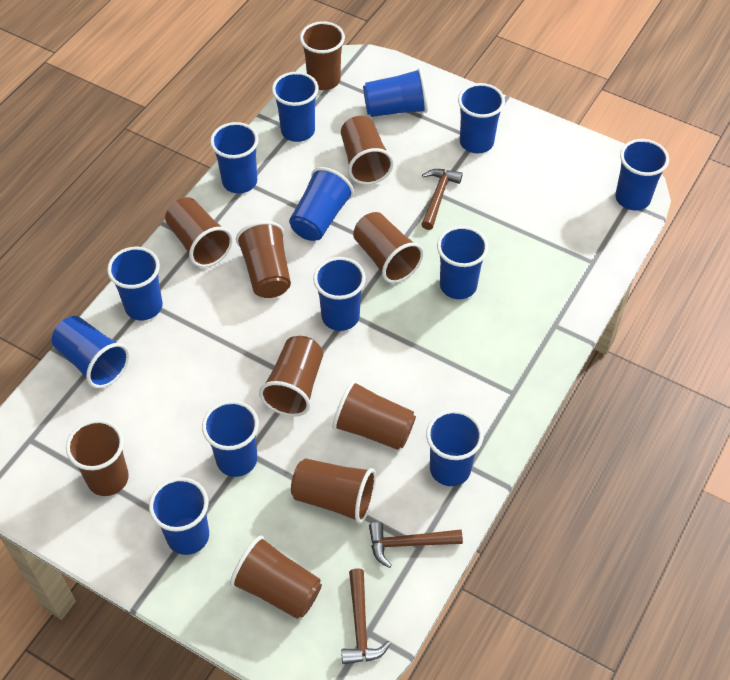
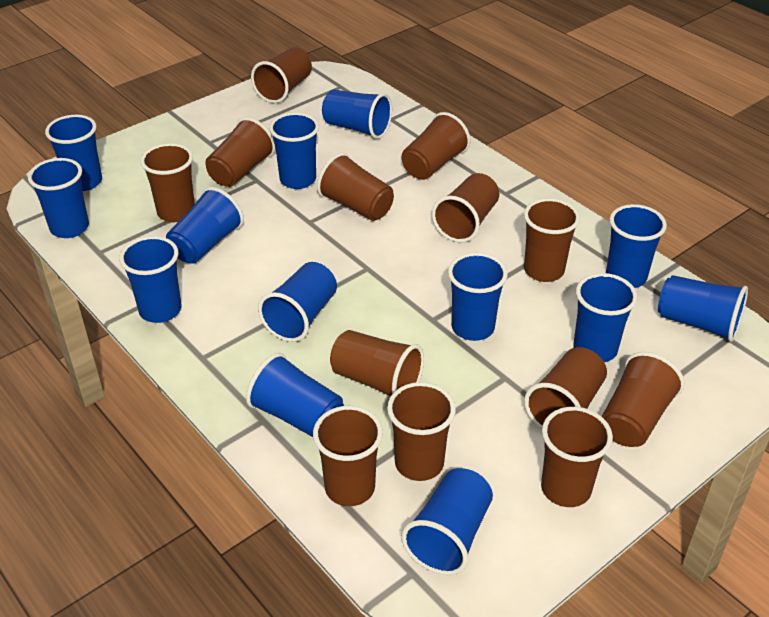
brown cup: [66,419,129,496] [165,197,233,268] [230,536,322,619] [236,221,291,298] [259,336,323,417] [291,458,376,524] [300,21,345,90] [332,380,416,450] [341,116,394,185] [353,212,424,283] = 10 -> [140,143,195,222] [205,117,275,187] [251,47,312,103] [313,406,383,506] [317,153,394,221] [330,330,424,397] [387,382,456,481] [401,112,470,180] [432,173,499,243] [524,198,580,282] [524,347,607,429] [541,407,613,507] [602,352,685,447] = 13
brown hammer: [341,568,391,664] [369,522,463,568] [421,169,462,230] = 3 -> none = 0

